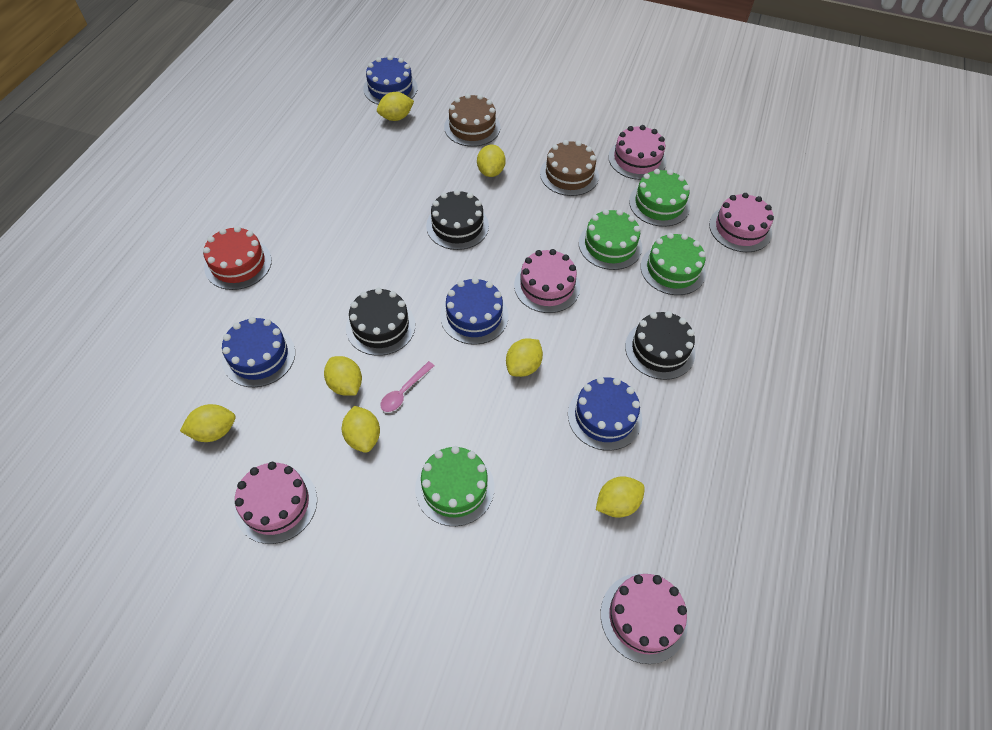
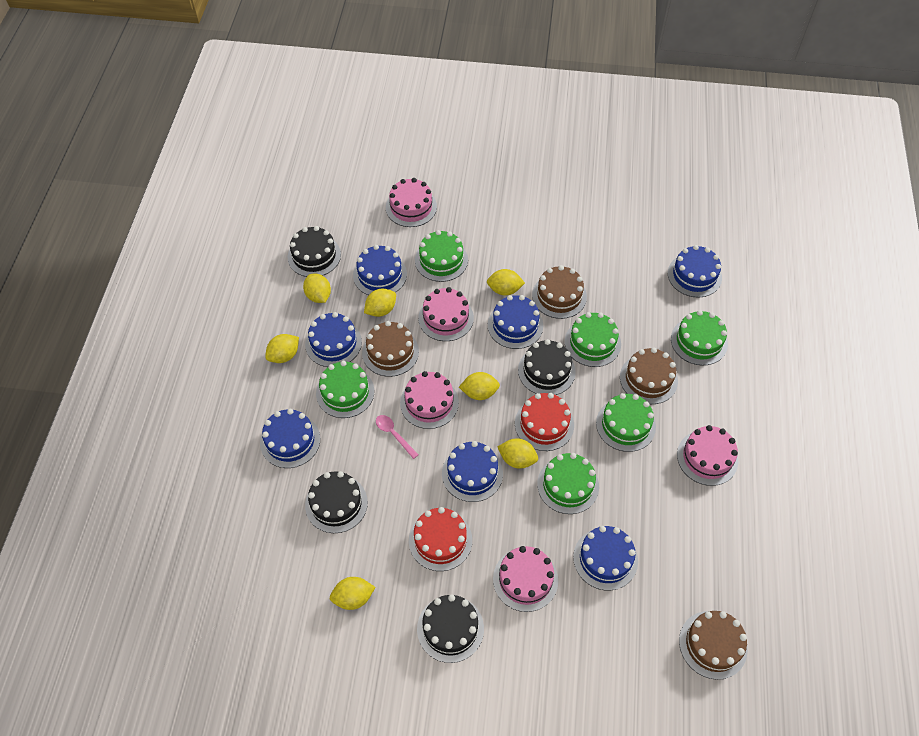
black cake: [346,288,415,356] [426,190,489,250] [625,311,695,380] = 3 -> [288,226,341,277] [305,471,368,533] [417,594,484,663] [518,339,576,395] = 4
blue cake: [222,317,295,387] [363,55,418,105] [440,278,508,345] [568,377,642,451] = 4 -> [260,409,320,468] [305,312,362,367] [353,245,407,295] [442,441,503,502] [488,295,543,349] [573,526,638,591] [668,245,722,298] = 7
brown cake: [444,94,500,147] [540,140,599,196] = 2 -> [362,321,419,377] [532,265,587,319] [620,348,678,404] [679,611,748,680] = 4
green cake: [415,446,494,526] [579,209,642,270] [629,169,690,227] [641,233,706,295] = 4 -> [316,361,374,418] [415,230,468,282] [537,453,599,514] [565,312,621,367] [596,393,656,452] [671,310,728,365] = 6
red cake: [203,226,272,290] = 1 -> [409,507,472,571] [515,393,574,451] = 2

